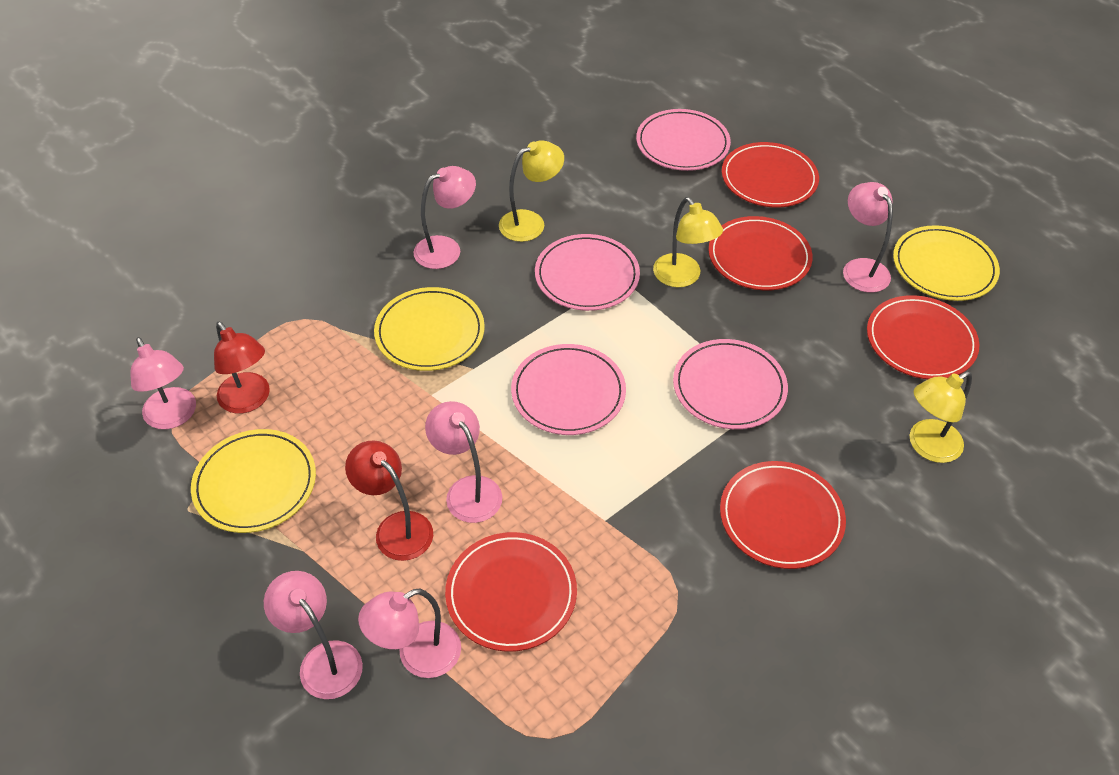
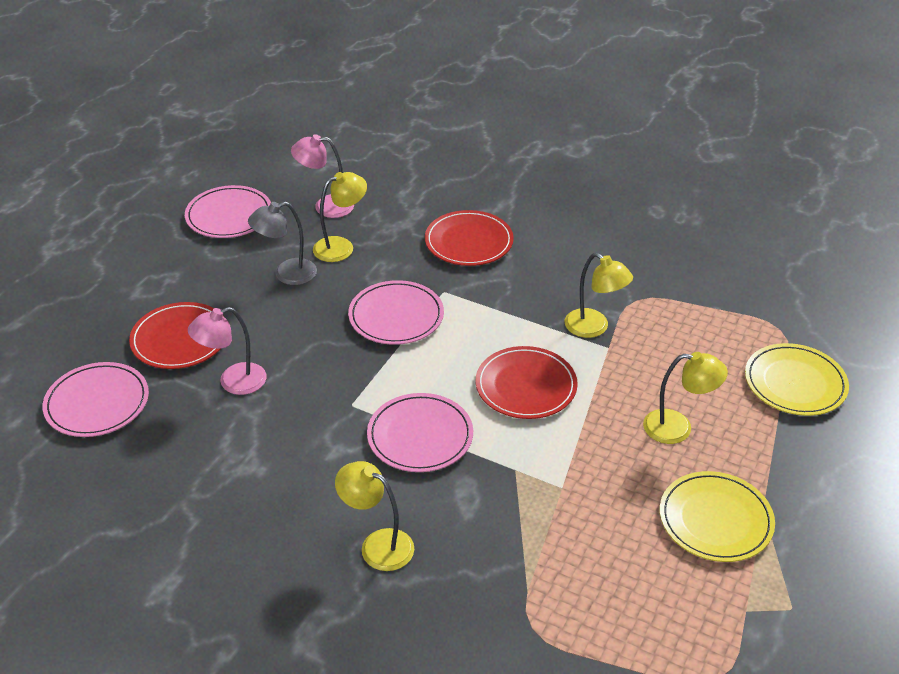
grey lamp: none = 0 -> [248,202,317,285] = 1
pink lamp: [131,337,196,429] [264,571,363,699] [358,589,461,678] [413,166,476,269] [425,401,502,523] [843,182,893,293] = 6 -> [188,307,267,395] [291,134,354,218] = 2
red lamp: [214,322,270,413] [345,440,433,561] = 2 -> none = 0
red plate: [445,532,577,652] [708,216,813,290] [720,461,846,569] [722,142,819,207] [867,295,979,379] = 5 -> [129,302,224,369] [425,210,514,266] [476,346,578,419] = 3
yellow lamp: [499,140,564,242] [653,197,723,287] [909,371,972,463] = 3 -> [313,172,367,262] [335,461,414,571] [565,253,633,338] [643,352,728,444] = 4
yellow plate: [191,429,316,533] [374,287,485,371] [893,225,1000,301] = 3 -> [660,471,775,562] [745,343,849,416] = 2

